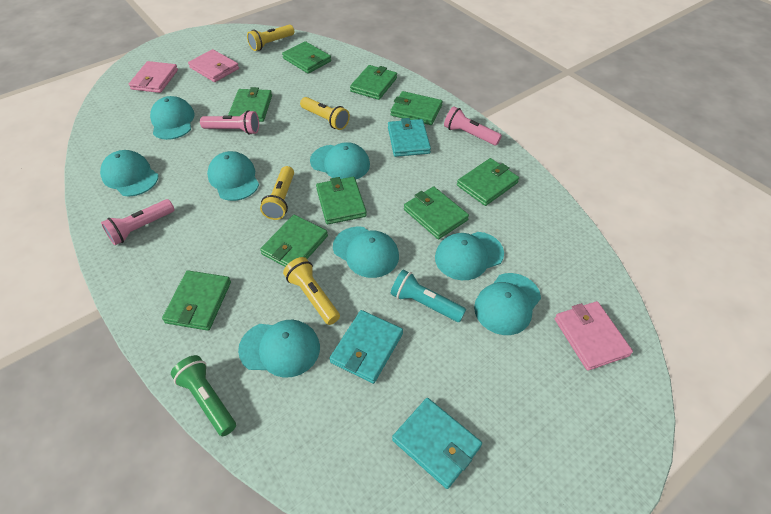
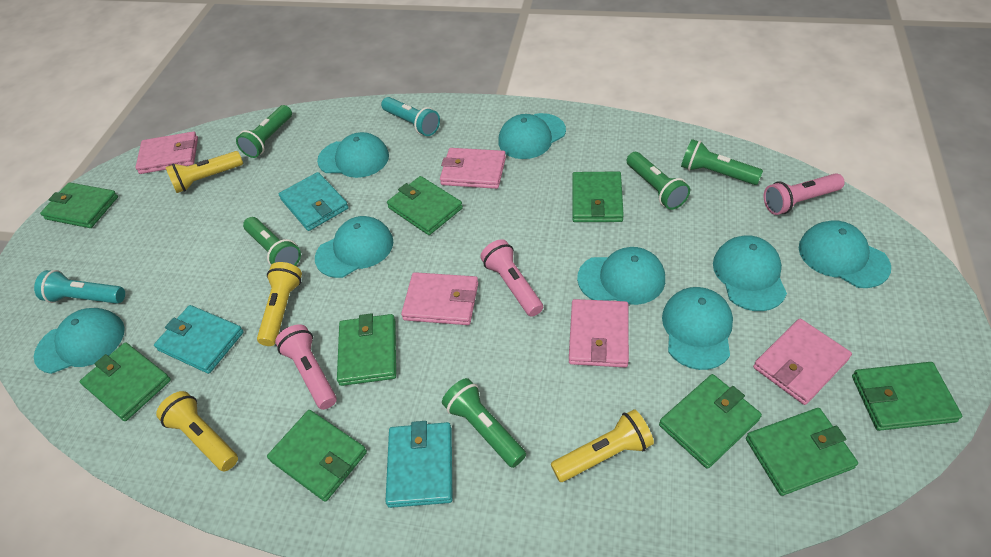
green flashlight: [171,355,236,436] = 1 -> [236,105,292,158] [243,217,301,266] [442,378,526,468] [626,152,690,210] [681,139,763,185] = 5
pink wallet: [129,61,178,93] [188,49,239,82] [555,301,633,371] = 3 -> [135,131,198,174] [401,272,478,325] [440,148,506,189] [569,299,629,367] [753,318,852,405] = 5
turquoise flashlight: [391,269,466,322] = 1 -> [34,270,125,304] [381,97,440,136] = 2

